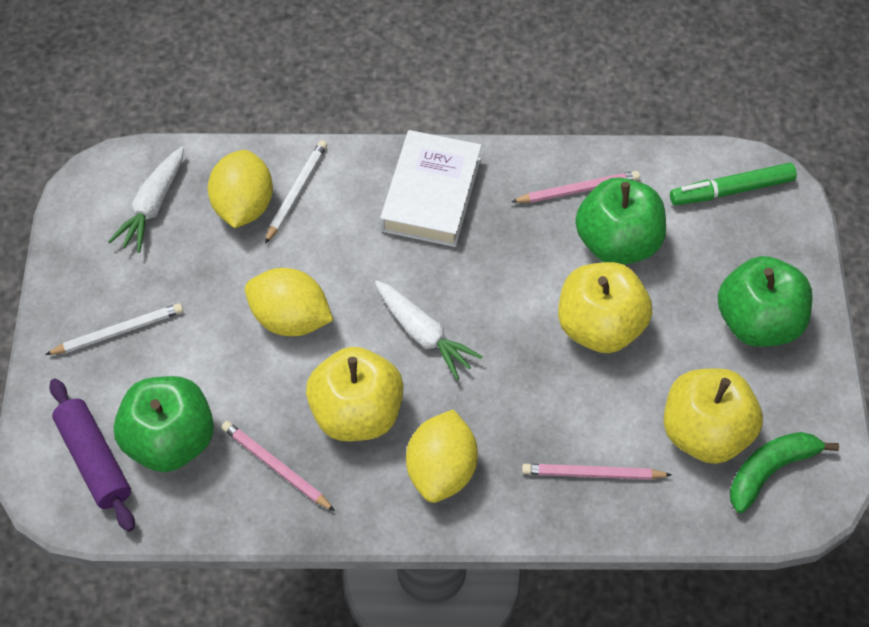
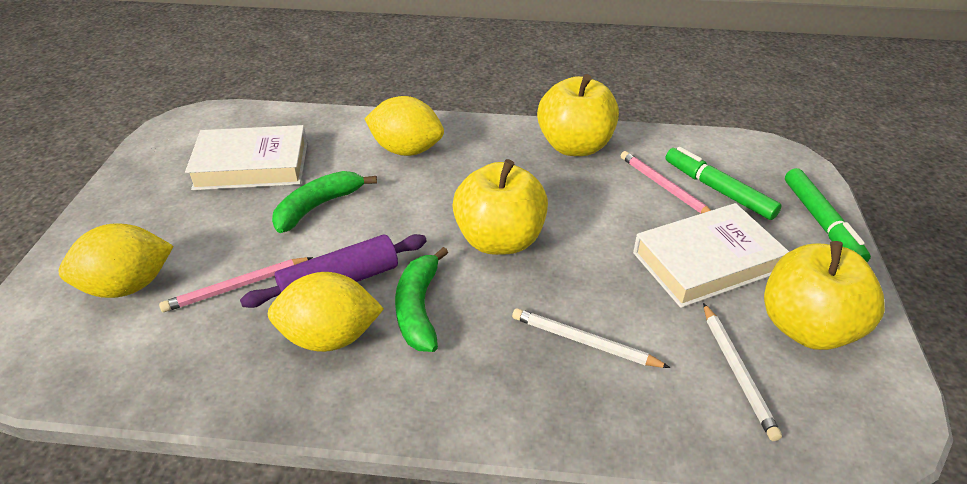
green apple: [114,376,214,472] [575,177,666,265] [717,256,813,347] = 3 -> none = 0
green banana: [730,432,839,513] = 1 -> [272,171,377,233] [395,247,448,352] = 2
green marker: [670,163,797,205] = 1 -> [666,147,781,220] [785,168,871,262] = 2
pink pencil: [221,421,335,511] [511,171,640,203] [522,464,672,480] = 3 -> [159,257,313,312] [621,151,711,214] = 2
white book: [380,130,482,247] = 1 -> [185,125,307,190] [633,203,789,308] = 2
white carrot: [108,147,184,253] [375,280,483,380] = 2 -> none = 0

